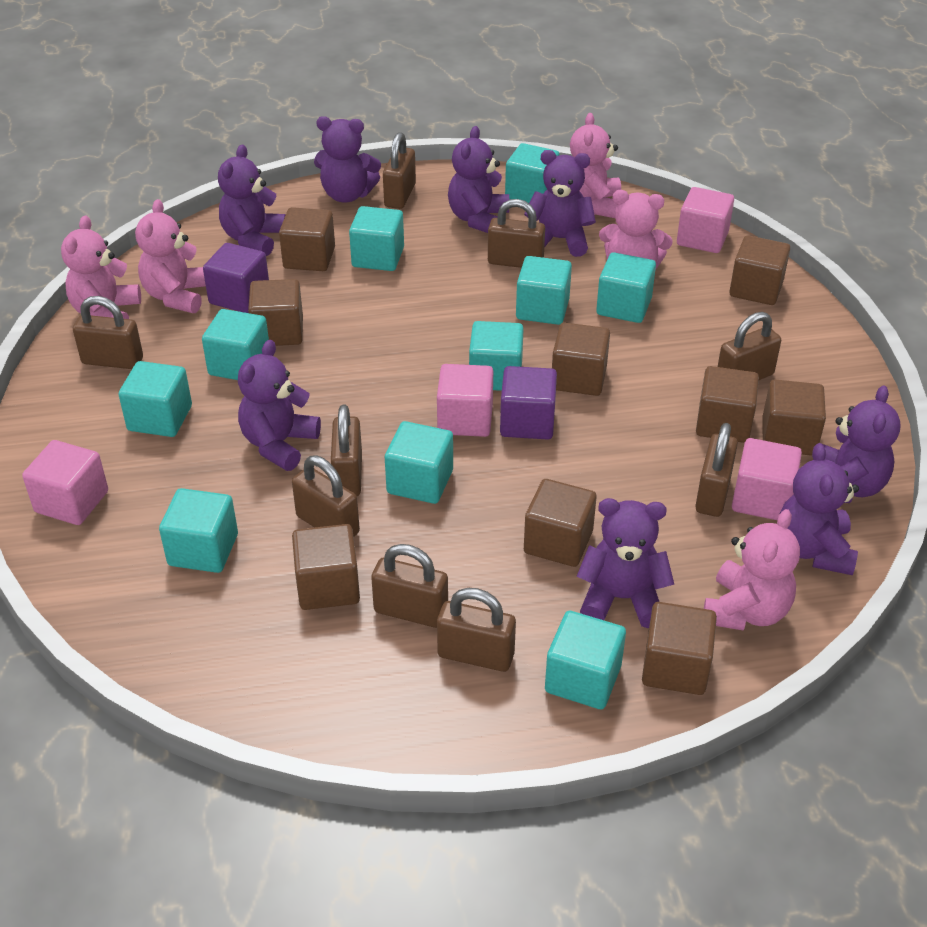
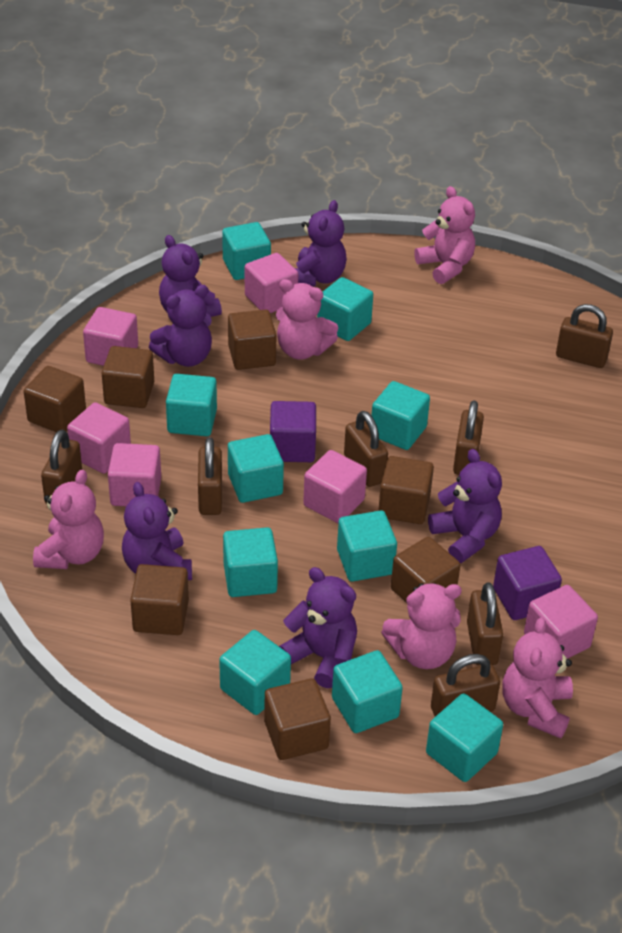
brown cube: [248,279,303,346] [279,207,335,271] [292,524,360,610] [524,479,597,567] [552,323,610,396] [642,602,717,695] [696,366,759,443] [729,235,790,305] [762,379,826,456] = 9 -> [24,366,86,432] [102,346,154,408] [130,564,189,635] [228,309,276,370] [264,678,331,760] [378,456,434,524] [391,537,460,603] = 7
brown padlock: [73,296,143,369] [292,455,360,537] [331,405,362,496] [371,544,448,628] [383,132,416,209] [437,588,516,672] [488,199,545,268] [695,423,738,517] [718,312,781,380] = 9 -> [41,430,82,504] [198,437,222,515] [344,411,388,487] [431,654,500,717] [453,400,484,475] [467,582,503,666] [556,304,613,368] = 7
pink cube: [22,440,108,525] [437,364,493,437] [677,187,734,253] [732,438,802,520] = 4 -> [67,402,131,474] [83,307,138,366] [108,443,161,506] [245,253,298,313] [303,450,367,523] [524,585,598,659] = 6
purple teddy bear: [218,145,286,256] [238,340,321,471] [314,116,381,202] [448,126,509,233] [524,150,596,257] [577,498,674,628] [780,443,859,575] [823,385,901,503] = 8 -> [122,482,192,580] [149,285,212,367] [159,235,222,317] [279,567,357,688] [295,200,347,287] [428,449,502,563] = 6

